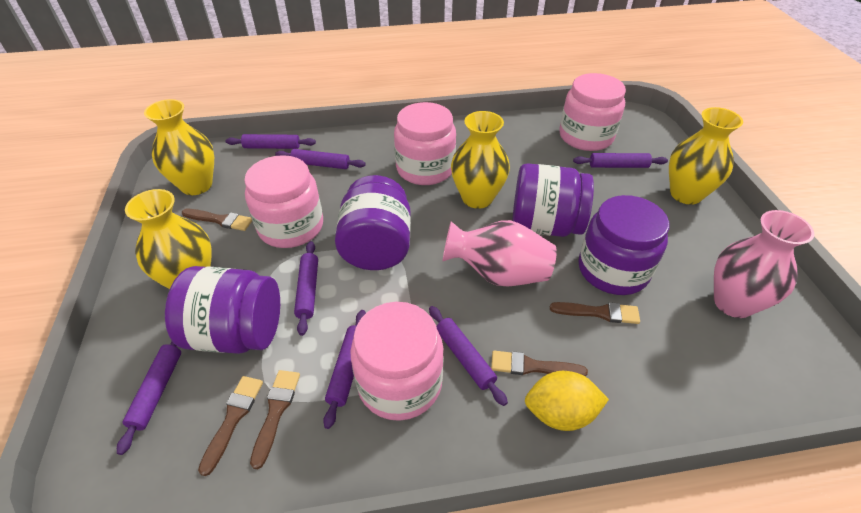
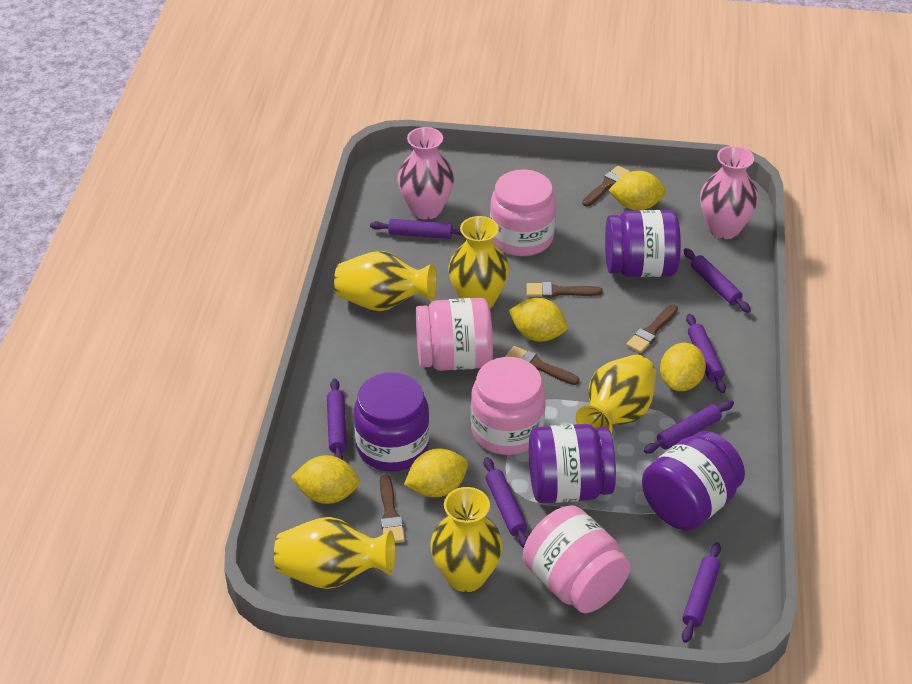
yellow lemon: [525,371,609,431] = 1 -> [291,455,360,504] [404,449,468,497] [509,298,568,341] [609,171,666,210] [660,343,706,391] = 5
yellow vase: [125,189,212,289] [144,99,214,195] [451,111,510,209] [669,107,743,205] = 4 -> [274,517,395,589] [334,251,437,311] [430,487,503,592] [448,216,509,309] [575,355,656,434] = 5

